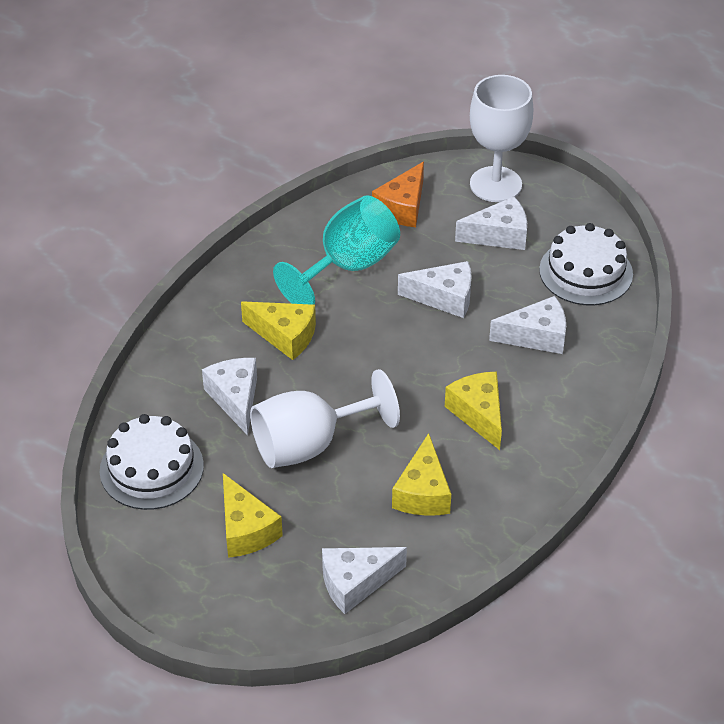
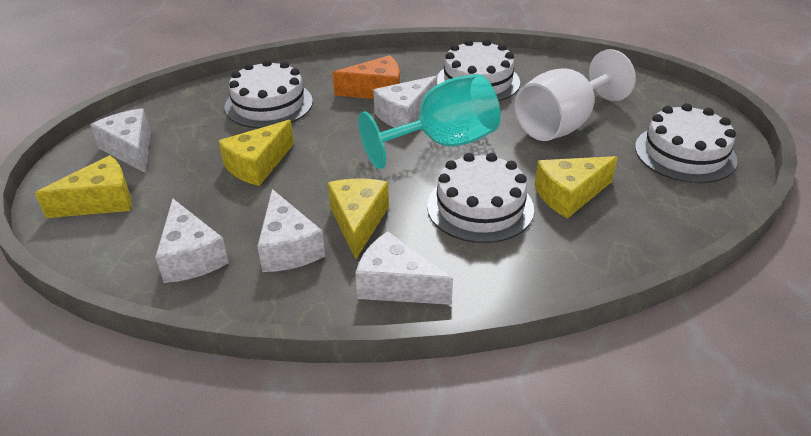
white cake: [100,414,204,510] [539,223,633,305] = 2 -> [225,60,313,128] [427,153,534,243] [437,39,520,101] [635,103,738,183] = 4
white goblet: [250,369,400,468] [470,75,533,202] = 2 -> [515,49,636,141] = 1

